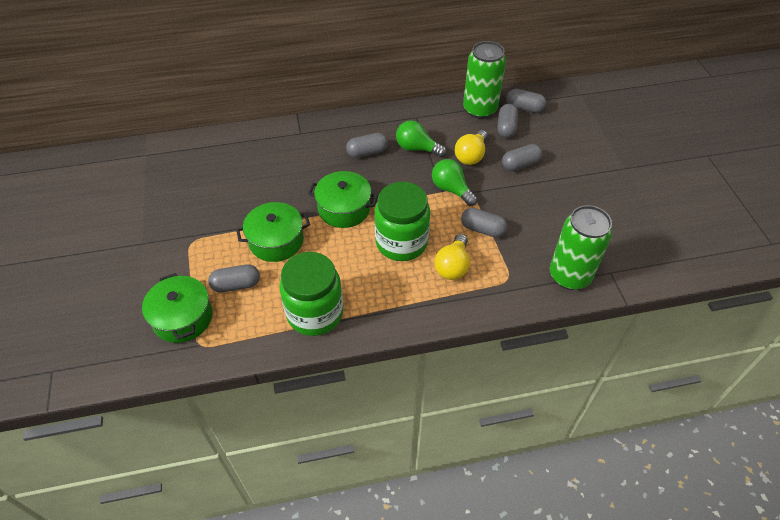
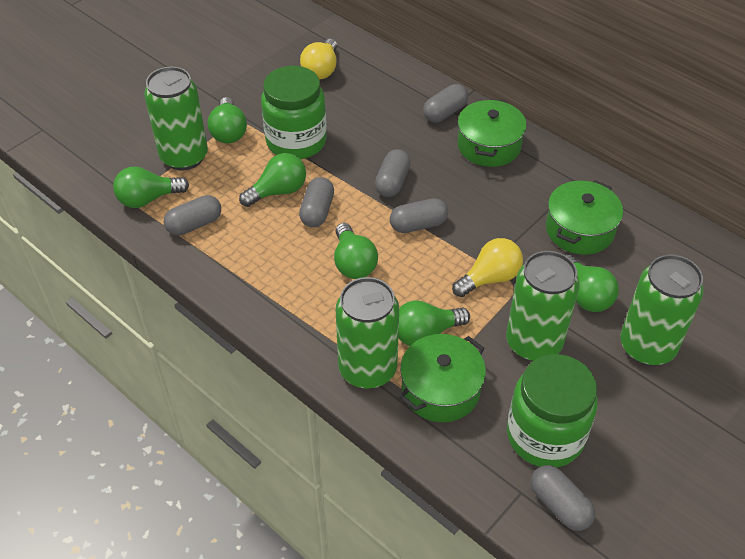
green can: [463,41,506,119] [550,205,612,290] = 2 -> [144,67,208,170] [336,277,399,389] [506,251,580,362] [620,255,704,366] = 4
green light bulb: [396,120,446,157] [432,159,478,206] = 2 -> [113,166,189,208] [208,97,247,143] [239,153,306,207] [334,223,378,279] [398,300,470,346] [565,254,619,312] = 6

